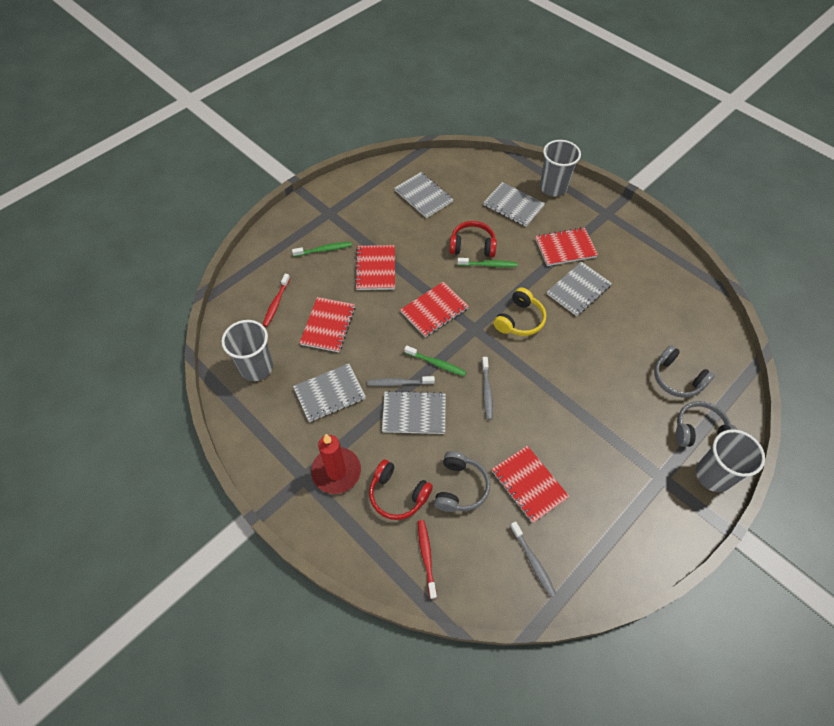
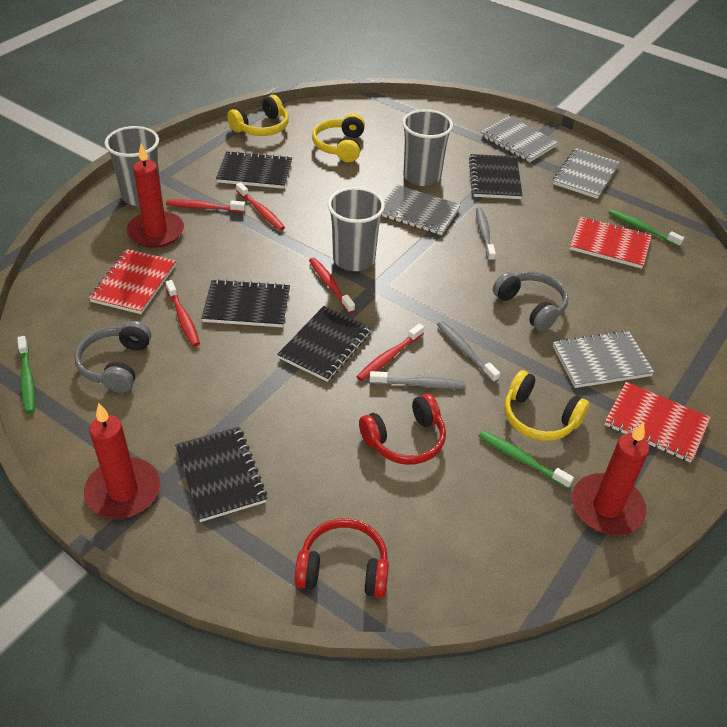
black notebook: none = 0 -> [175,427,267,522] [201,279,290,327] [216,151,292,189] [277,306,372,382] [469,154,523,199] = 5
grey headphones: [434,451,490,512] [654,345,715,398] [676,401,737,447] = 3 -> [74,321,151,393] [493,271,569,331] = 2
grey notebook: [293,364,366,422] [382,391,446,434] [394,172,453,218] [483,182,545,227] [547,262,612,316] = 5 -> [381,185,461,235] [481,116,558,162] [553,148,620,199] [553,330,654,388] = 4
red candle: [311,434,361,494] = 1 -> [84,403,160,519] [127,144,184,248] [572,422,649,535] = 3
red notebook: [300,297,355,352] [355,245,395,290] [400,282,469,337] [492,446,570,523] [535,227,598,266] = 5 -> [89,249,176,314] [570,217,652,269] [605,382,711,463] = 3
red toothbrush: [263,274,290,327] [418,520,437,599] = 2 -> [165,280,200,346] [166,199,246,213] [236,182,285,231] [309,258,355,313] [356,323,424,381] = 5
yellow headphones: [493,288,546,336] = 1 -> [227,95,289,136] [312,113,365,162] [504,370,589,441] = 3

